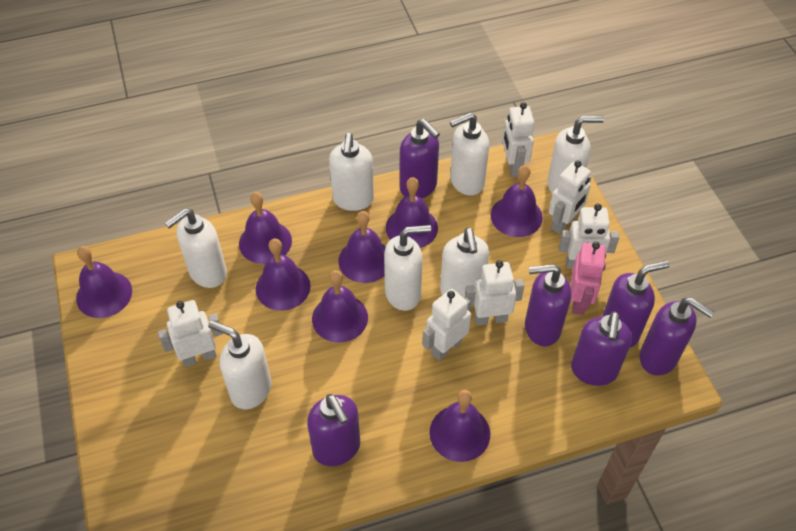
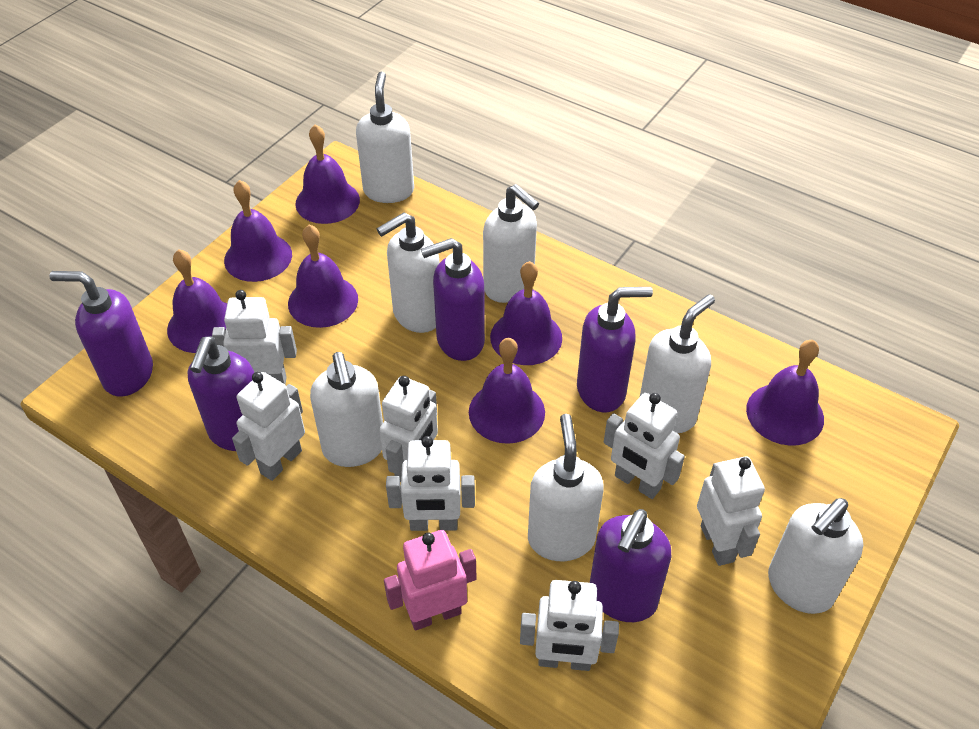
purple bell: [76,246,132,318] [239,192,292,264] [256,238,311,311] [312,270,368,343] [338,211,386,283] [386,177,438,248] [430,390,490,462] [491,165,543,237] = 8 -> [167,249,227,353] [224,180,292,282] [288,225,358,328] [295,124,360,224] [469,338,545,444] [490,261,562,365] [746,340,824,445] = 7
purple soap dispenser: [307,394,360,466] [400,119,440,198] [525,264,571,346] [571,311,632,386] [602,261,669,347] [640,297,715,375] = 6 -> [49,271,153,397] [187,336,254,451] [421,238,485,361] [577,287,653,412] [590,509,671,622] = 5
white robot: [158,300,223,367] [422,289,471,361] [465,260,525,326] [502,102,534,177] [549,160,591,234] [559,204,619,269] = 6 -> [212,290,297,385] [232,372,305,481] [379,376,438,482] [386,436,475,531] [520,580,619,671] [604,393,685,499] [697,456,765,566] = 7

